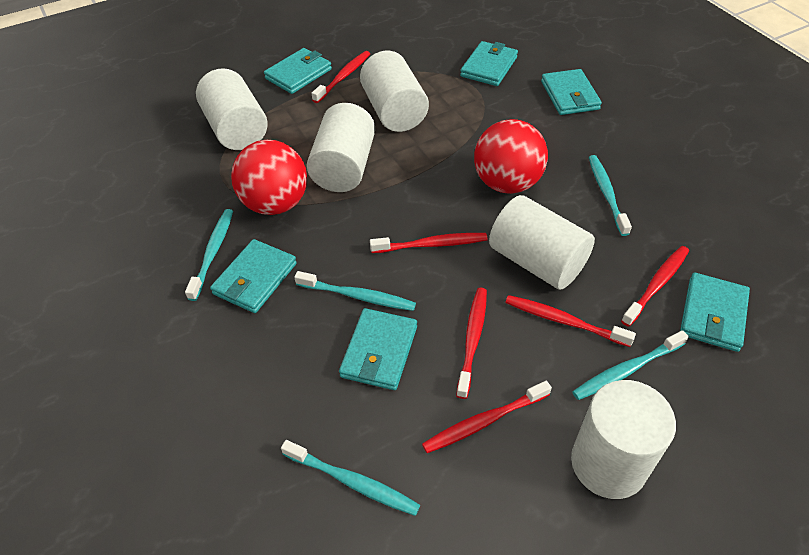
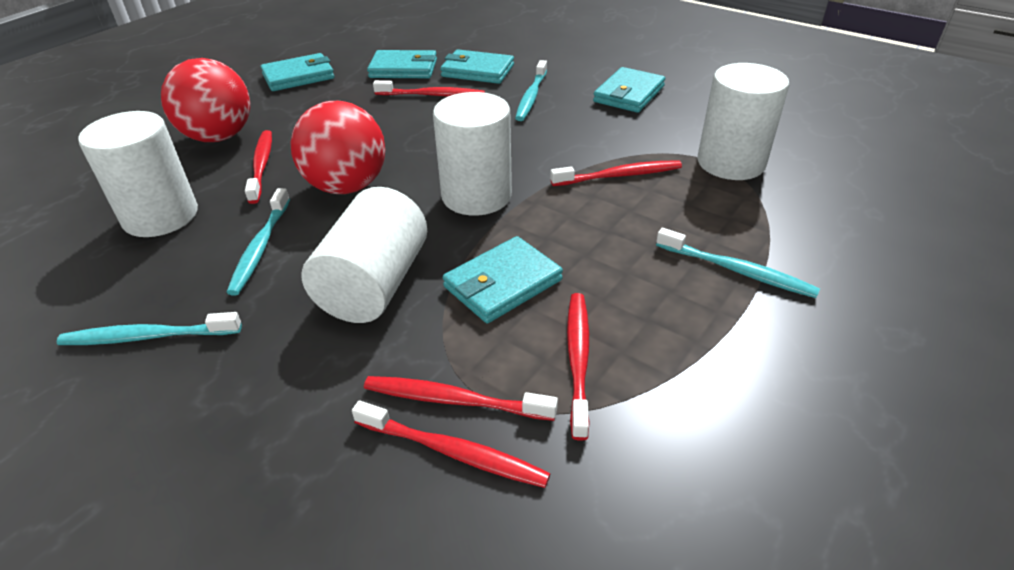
turquoise toothbrush: [185,209,233,301] [281,440,420,516] [294,271,416,311] [572,330,689,400] [589,155,632,236] = 5 -> [57,312,242,345] [226,188,290,296] [515,60,547,121] [656,228,820,298] = 4
turquoise wallet: [210,239,297,313] [264,48,332,94] [339,308,417,390] [460,41,518,86] [541,69,602,115] [680,272,750,352] = 6 -> [261,53,335,91] [367,50,437,78] [440,50,514,84] [443,236,563,323] [593,67,665,113] = 5
white cylinder: [196,68,268,150] [307,103,375,192] [360,51,429,132] [489,195,595,290] [571,380,676,499] = 5 -> [78,111,198,237] [301,187,427,323] [433,92,512,216] [698,63,789,180] = 4

